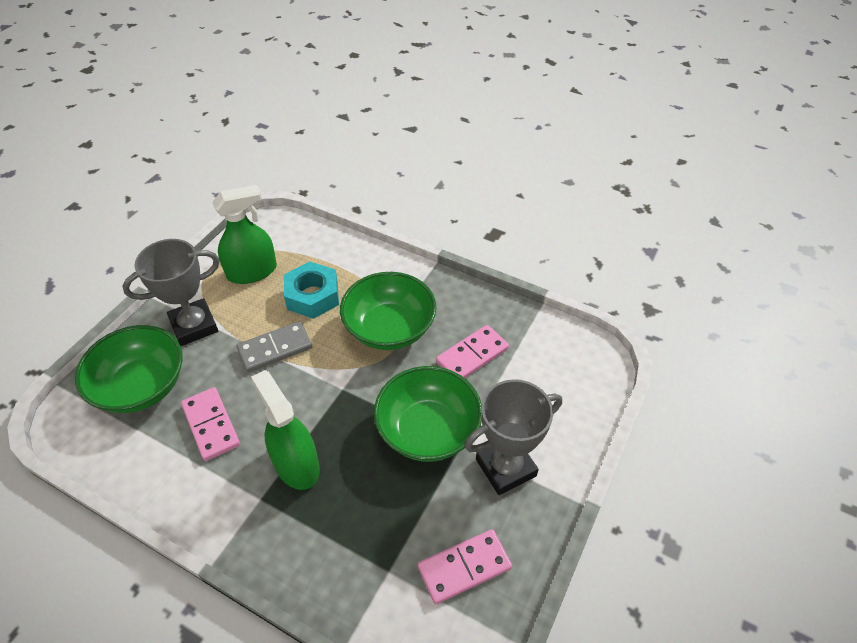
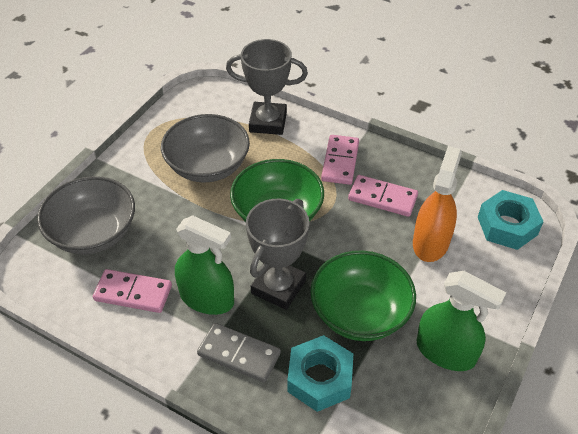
green bowl: [75,325,182,413] [340,272,436,350] [374,366,482,462] = 3 -> [230,159,324,222] [310,250,416,341] = 2
grey bowl: none = 0 -> [37,176,135,254] [161,114,250,183] = 2
orange spray bottle: none = 0 -> [413,146,462,262] = 1
turquoise nut: [284,261,339,319] = 1 -> [287,335,353,412] [478,190,544,250] = 2

